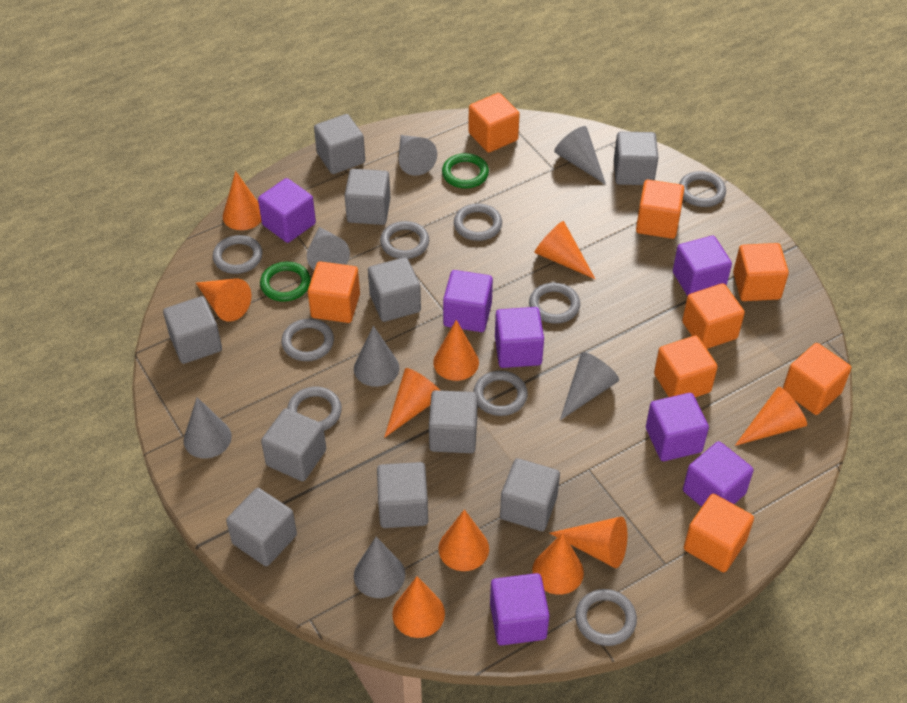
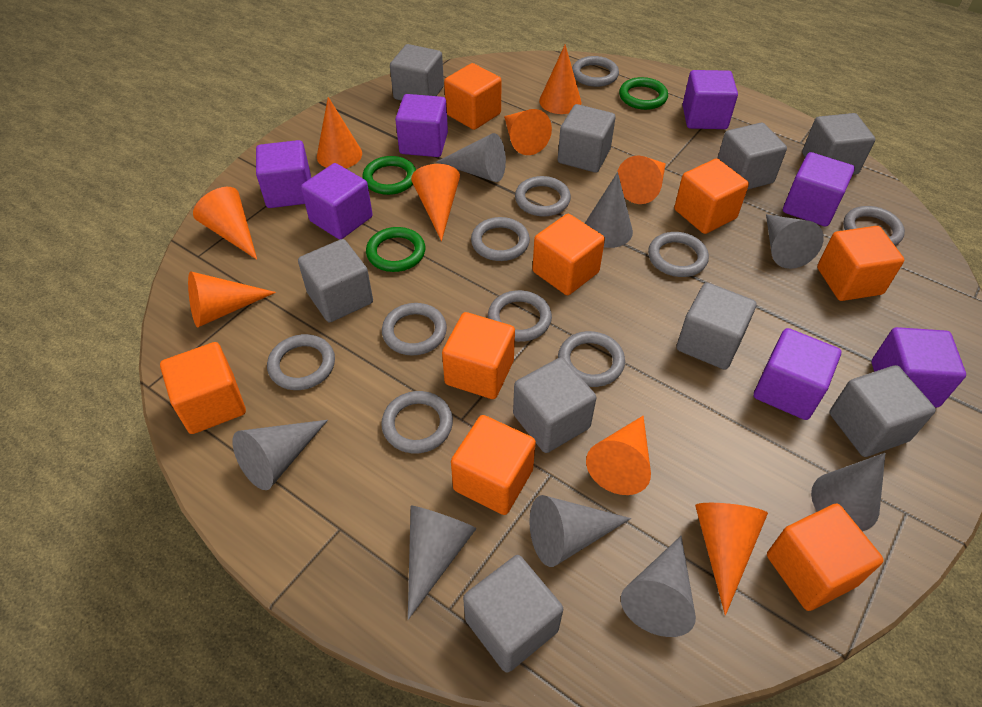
green ring: [260,262,311,302] [442,153,489,188] = 2 -> [362,156,416,195] [366,227,425,272] [619,77,668,110] = 3
grey cone: [184,397,232,459] [307,227,350,270] [354,326,400,387] [354,537,405,598] [398,135,437,176] [554,126,606,184] [560,352,619,420] = 7 -> [232,420,328,490] [408,506,476,620] [436,133,506,182] [529,495,631,567] [585,172,633,248] [621,536,696,637] [766,214,824,269] [811,453,885,531] = 8
grey cube: [163,296,222,364] [226,488,297,566] [261,408,326,481] [314,114,365,174] [345,169,390,225] [368,257,421,322] [377,462,428,528] [429,390,478,453] [500,458,560,531] [614,132,658,185] = 10 -> [298,239,373,322] [390,44,444,101] [463,555,563,673] [513,358,596,453] [558,104,616,173] [677,283,757,370] [717,122,787,190] [802,113,875,175] [830,365,936,457] = 9
grey ring: [213,235,262,274] [281,319,334,361] [287,387,342,430] [380,221,429,259] [454,203,502,241] [473,371,528,416] [529,283,580,324] [575,589,637,646] [679,171,726,207] = 9 -> [267,334,335,390] [381,391,453,453] [382,303,447,356] [471,217,530,261] [488,290,552,342] [515,176,571,217] [558,331,625,387] [572,56,619,87] [648,232,709,277] [843,206,905,246] = 10
orange cone: [196,278,251,322] [223,171,262,230] [384,368,440,438] [392,576,445,638] [433,320,479,381] [438,509,489,571] [532,533,584,595] [534,221,595,279] [550,517,627,568] [735,387,807,446] = 10 -> [188,271,276,327] [193,187,257,259] [317,97,362,168] [411,164,460,241] [504,109,552,155] [539,44,581,114] [586,416,651,495] [617,155,666,204] [695,503,768,615] = 9

